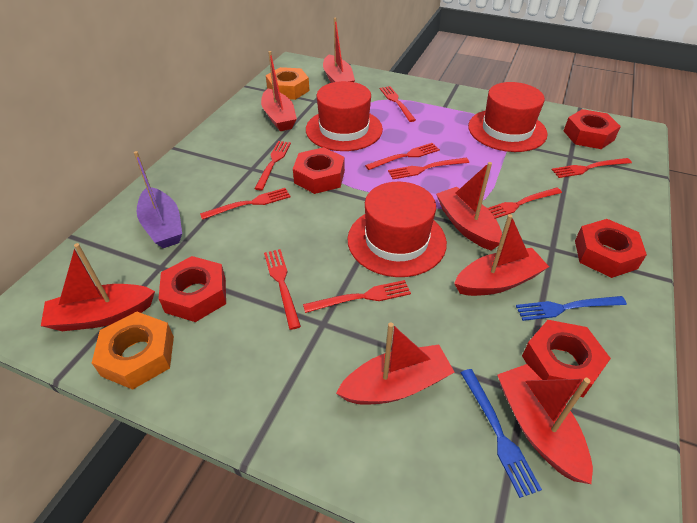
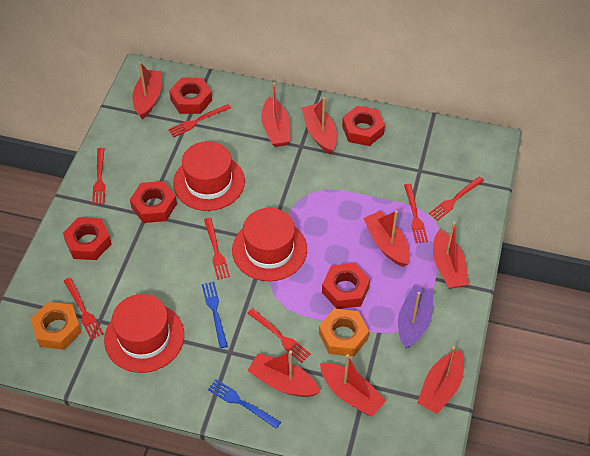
red boat: [41,243,155,331] [261,51,297,131] [323,18,355,83] [336,322,454,405] [436,162,502,251] [454,214,549,296] [497,364,593,484] = 7 -> [132,62,162,119] [248,351,320,397] [261,82,290,147] [302,97,337,154] [320,354,386,417] [363,211,410,267] [417,346,464,414] [433,222,469,289] = 8
red fork: [200,188,291,220] [254,141,291,191] [264,249,301,330] [303,280,411,313] [365,143,440,170] [380,86,416,122] [388,158,469,179] [487,187,562,219] [552,158,632,178] = 9 -> [64,278,104,340] [92,148,105,204] [168,104,231,137] [204,218,230,280] [248,308,311,363] [404,184,428,243] [429,177,484,221] = 7

